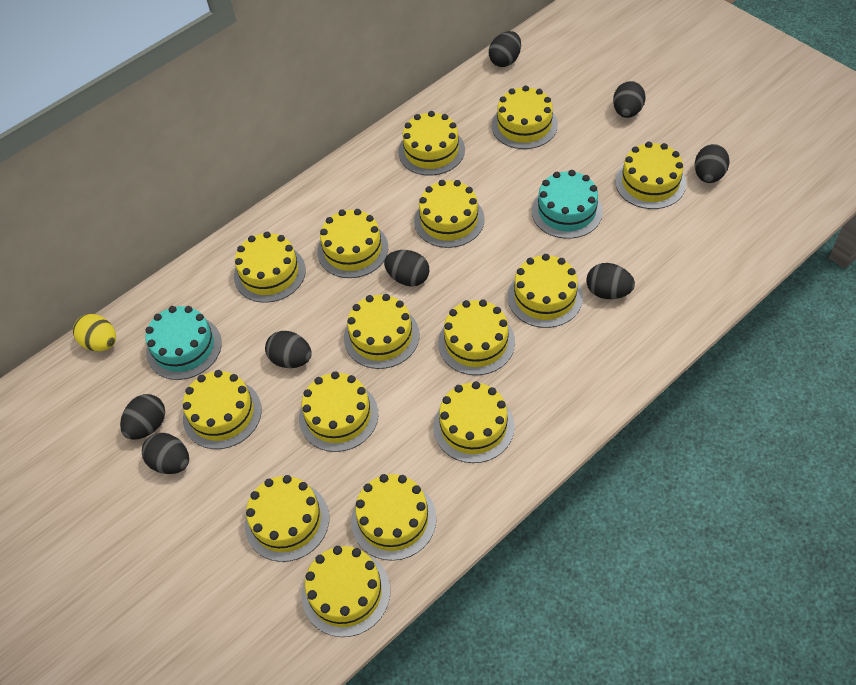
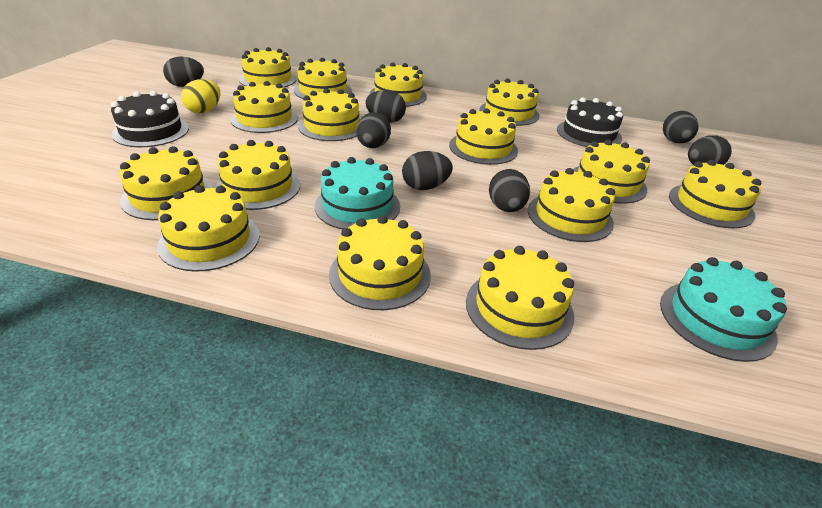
black cake: none = 0 -> [111,91,189,147] [557,98,623,147] = 2
black egg: [120,394,165,440] [142,433,189,474] [265,331,312,368] [384,250,429,287] [489,31,521,67] [586,263,635,299] [613,81,646,118] [695,144,730,183] = 8 -> [163,57,204,87] [356,112,391,148] [365,90,406,123] [402,151,453,190] [489,169,530,212] [663,111,699,143] [688,135,732,165] = 7

